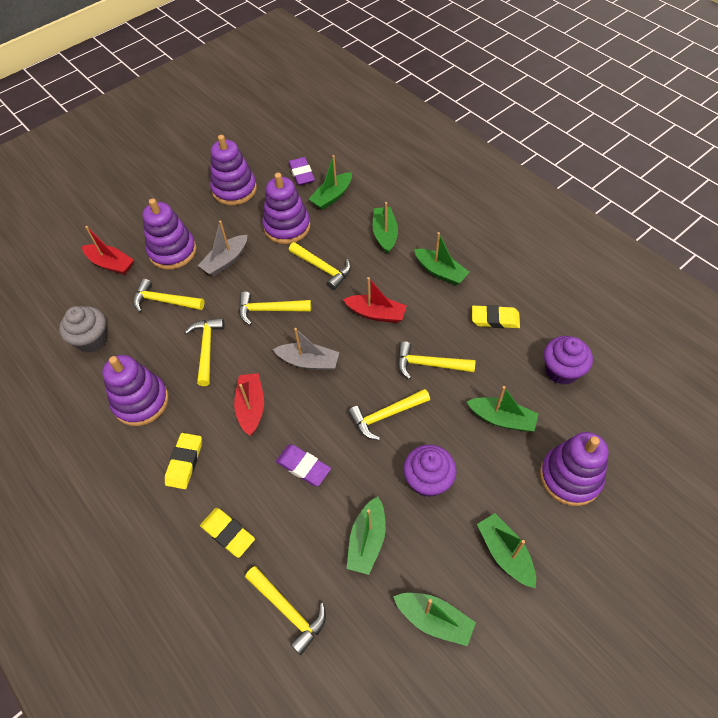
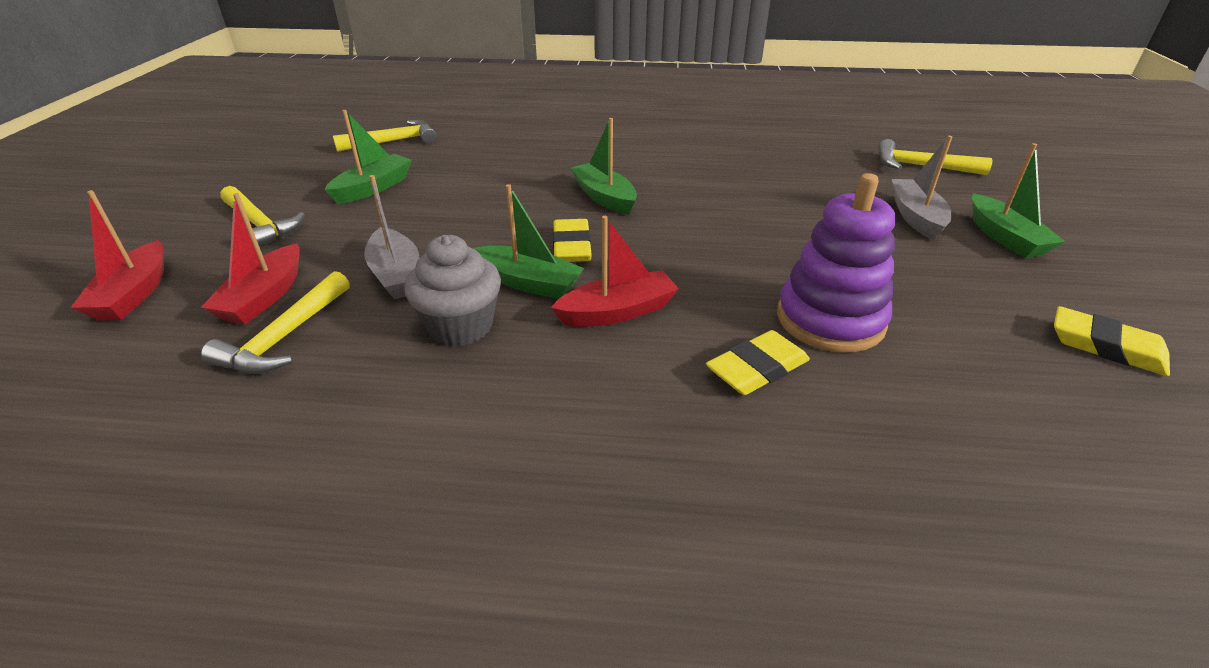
green boat: [308,155,352,210] [347,496,386,575] [373,202,398,254] [393,593,476,646] [414,232,469,286] [466,386,539,432] [477,513,536,588] = 7 -> [325,110,412,204] [473,184,584,299] [570,118,637,215] [972,143,1066,258] = 4
purple cupcake: [403,445,457,497] [544,336,593,385] = 2 -> none = 0
purple eraser: [276,444,331,486] [288,157,315,185] = 2 -> none = 0
purple stacking toy: [102,355,169,426] [143,198,197,270] [210,135,257,205] [262,173,310,244] [540,432,608,506] = 5 -> [777,173,896,352] = 1
yellow hammer: [133,279,204,312] [185,318,225,386] [239,291,311,325] [245,566,326,655] [289,242,351,290] [348,389,430,441] [398,341,476,379] = 7 -> [201,271,350,374] [220,186,305,247] [333,120,437,152] [878,139,993,175] = 4

